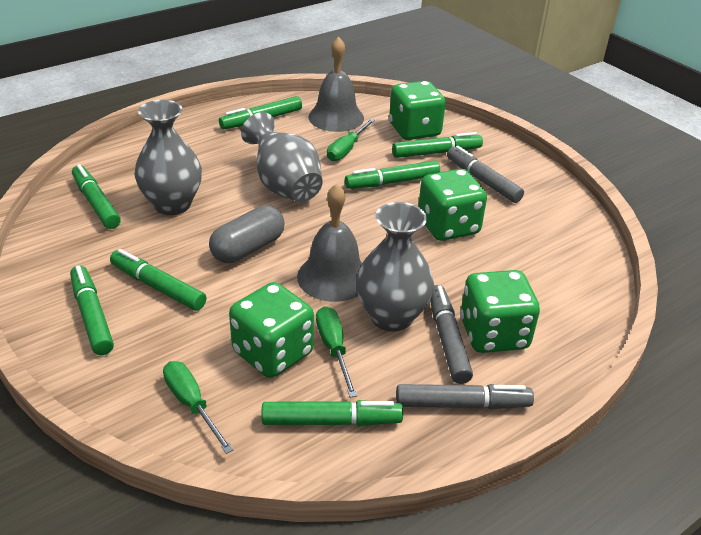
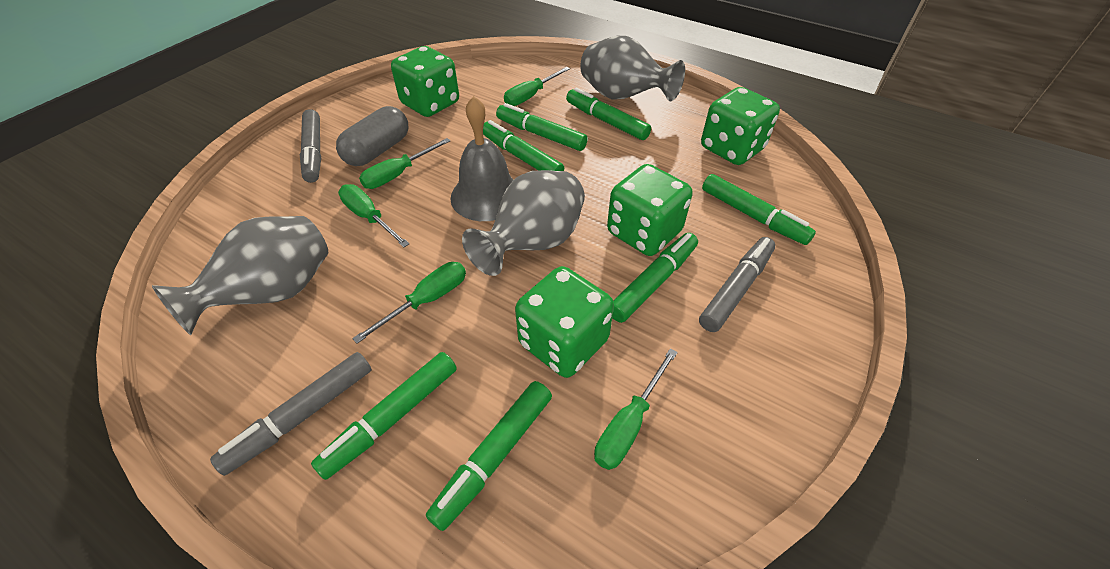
green screwdriver: [163,361,234,454] [316,306,357,398] [327,119,375,161] = 3 -> [338,184,409,247] [352,262,466,344] [359,138,451,189] [504,67,570,106] [594,348,678,470] = 5
grey bell: [297,184,362,302] [308,36,364,132] = 2 -> [450,96,514,221] = 1

